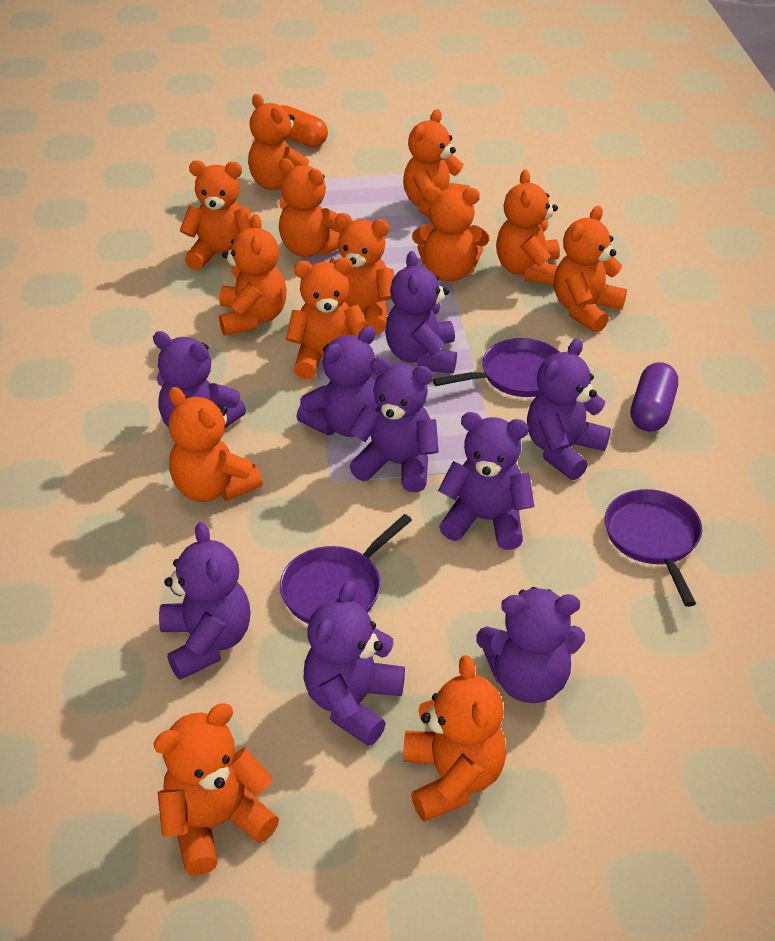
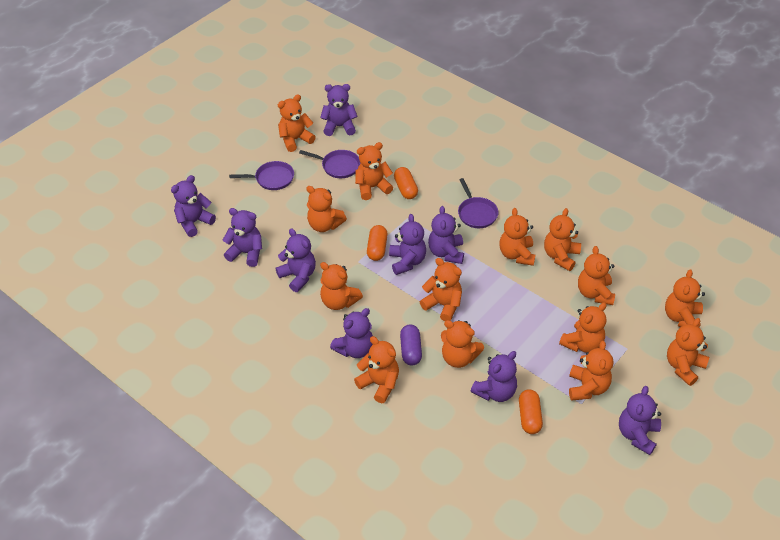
orange capsule: [281,105,328,147] = 1 -> [367,225,388,261] [394,167,418,199] [519,389,543,434] = 3
orange teddy bear: [153,703,279,876] [169,387,263,502] [179,160,252,271] [219,214,287,336] [248,94,309,190] [279,158,342,257] [286,257,368,380] [329,213,394,334] [403,109,470,218] [403,655,506,822] [412,187,489,281] [496,169,560,285] [554,206,627,333] = 13 -> [278,94,316,152] [306,186,347,232] [320,262,363,310] [354,336,399,403] [355,142,393,200] [420,258,462,321] [441,320,484,368] [500,208,535,266] [544,208,581,271] [559,302,606,353] [569,341,613,401] [578,246,615,305] [665,269,705,327] [667,318,709,386] = 14

